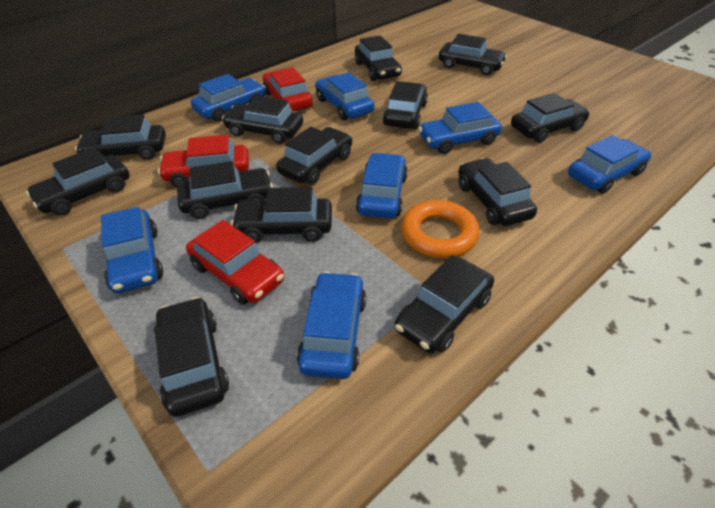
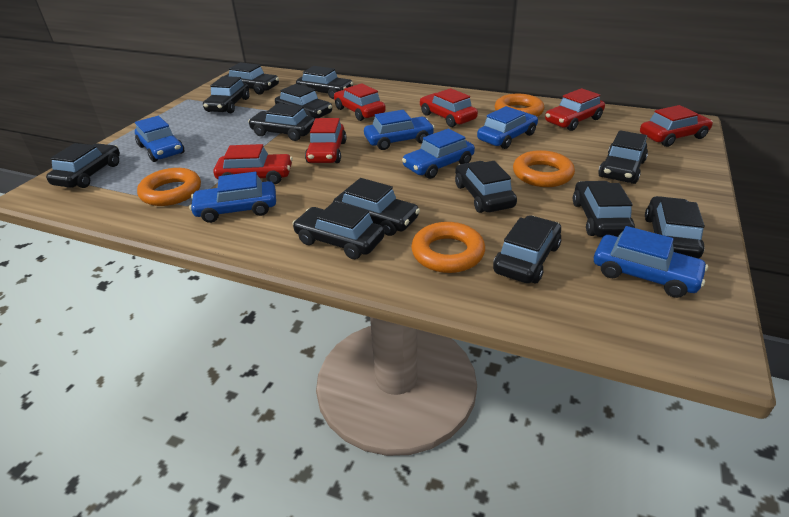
blue car: [101,207,163,293] [191,74,266,122] [297,272,366,379] [315,72,374,120] [356,153,408,218] [418,102,502,154] [568,135,651,194] = 7 -> [135,116,184,162] [189,172,276,223] [364,110,435,150] [402,129,475,179] [477,106,538,149] [594,226,708,298] = 6
orange ring: [401,200,479,258] = 1 -> [137,168,201,206] [411,222,485,273] [495,94,544,117] [513,150,575,187] = 4
red car: [158,134,249,187] [186,220,284,305] [263,67,313,112] = 3 -> [213,144,293,184] [305,118,347,163] [334,83,386,121] [420,88,478,127] [545,88,605,131] [640,105,713,147] = 6

